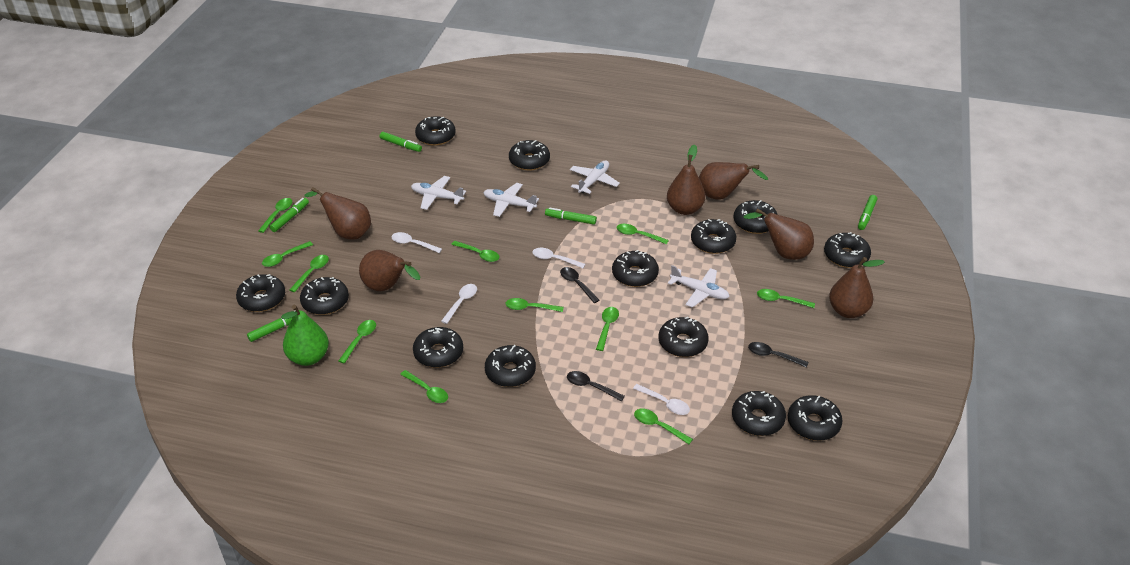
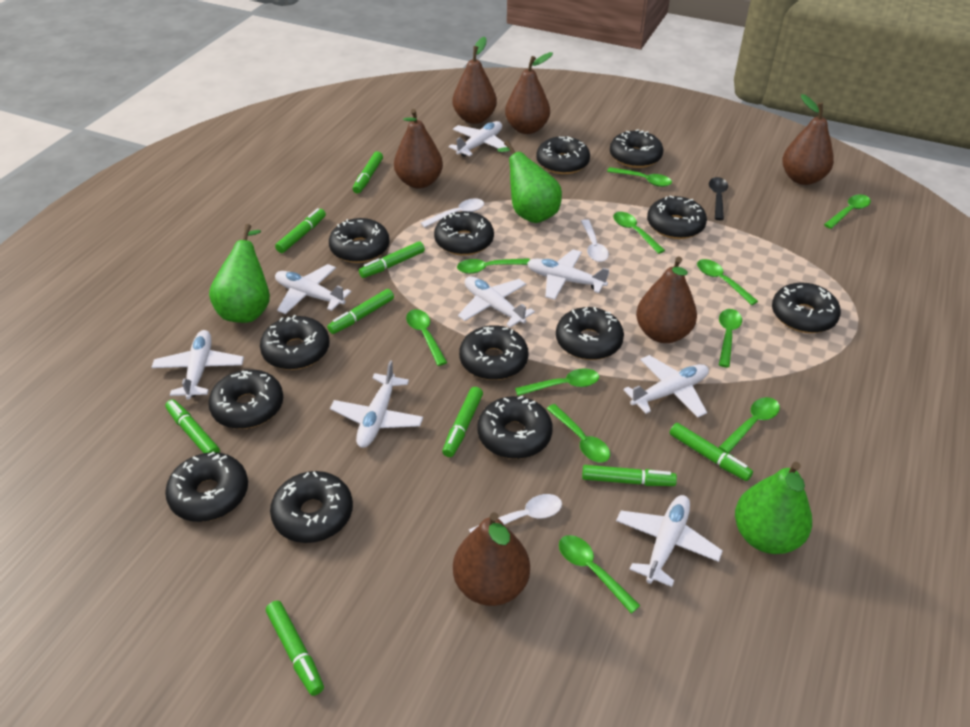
black spoon: [560,267,599,303] [567,371,625,401] [748,342,809,368] = 3 -> [709,177,728,220] = 1
green marker: [247,310,301,342] [270,198,309,232] [380,132,422,152] [545,207,597,225] [858,195,877,230] = 5 -> [165,399,220,453] [266,601,324,696] [275,208,326,253] [327,289,394,334] [353,151,383,194] [359,241,425,278] [442,387,483,457] [582,465,677,486] [669,423,753,481] = 9
green pear: [281,305,329,366] = 1 -> [209,224,270,323] [497,140,562,223] [735,462,812,554] = 3
white plane: [411,176,466,210] [483,183,539,217] [570,160,620,194] [668,265,730,308] = 4 -> [152,330,244,400] [275,264,351,314] [330,360,423,448] [449,121,507,157] [458,276,535,328] [527,249,609,300] [616,495,723,587] [623,355,709,418] = 8
white spoon: [391,232,442,253] [441,284,477,324] [532,248,586,268] [633,384,690,415] = 4 -> [421,198,484,228] [469,494,562,533] [581,219,609,262] = 3

